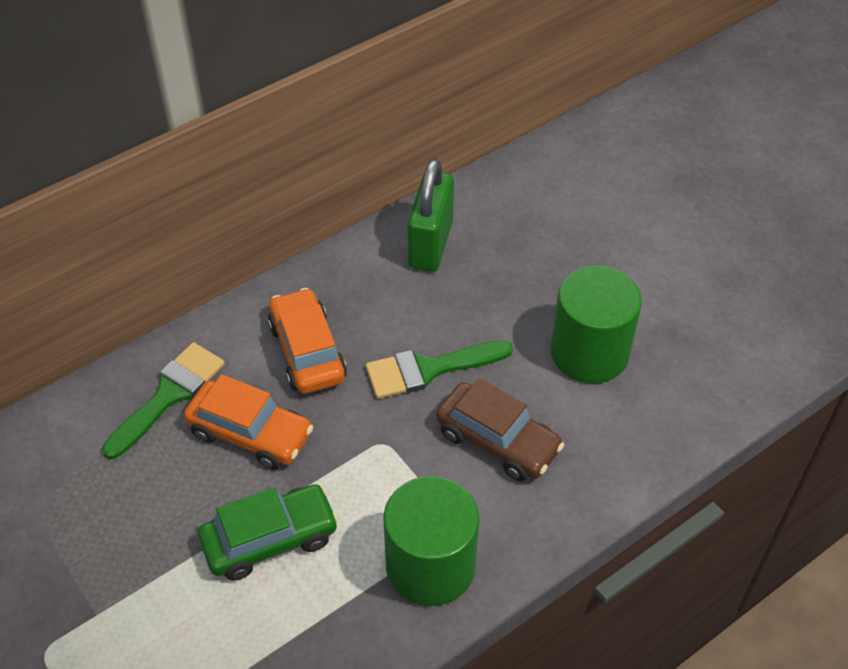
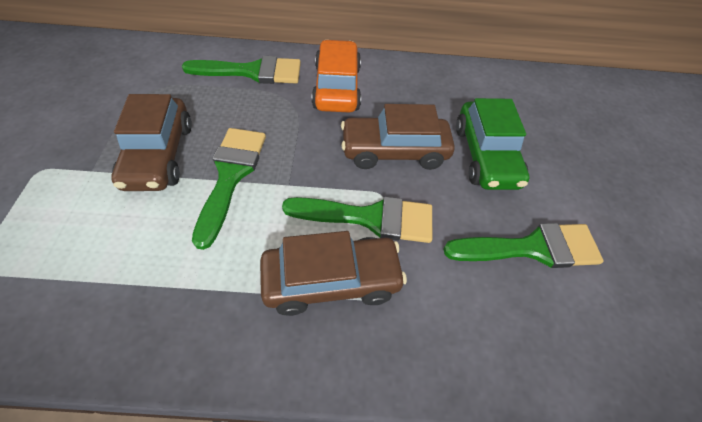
brown car: [436,378,564,481] = 1 -> [111,94,192,191] [260,231,407,316] [341,104,454,170] = 3
green brush: [102,342,225,459] [366,340,513,399] = 2 -> [182,56,301,84] [192,128,266,250] [282,197,432,243] [443,223,604,268] = 4
green cylinder: [383,476,479,606] [551,266,642,384] = 2 -> none = 0
green padlock: [408,159,454,272] = 1 -> none = 0
orange car: [184,374,313,470] [268,288,347,394] = 2 -> [311,39,361,113] = 1

